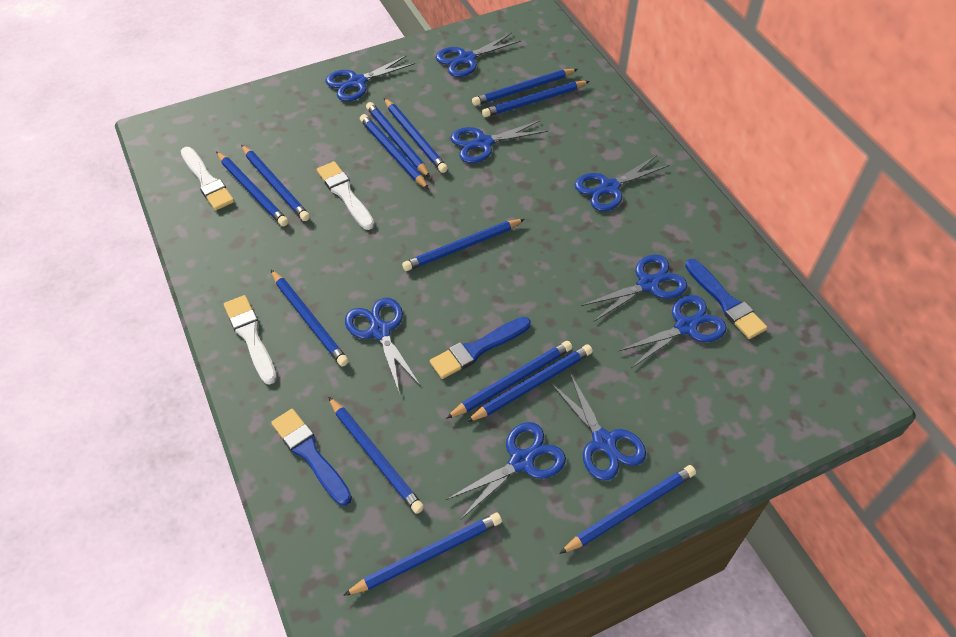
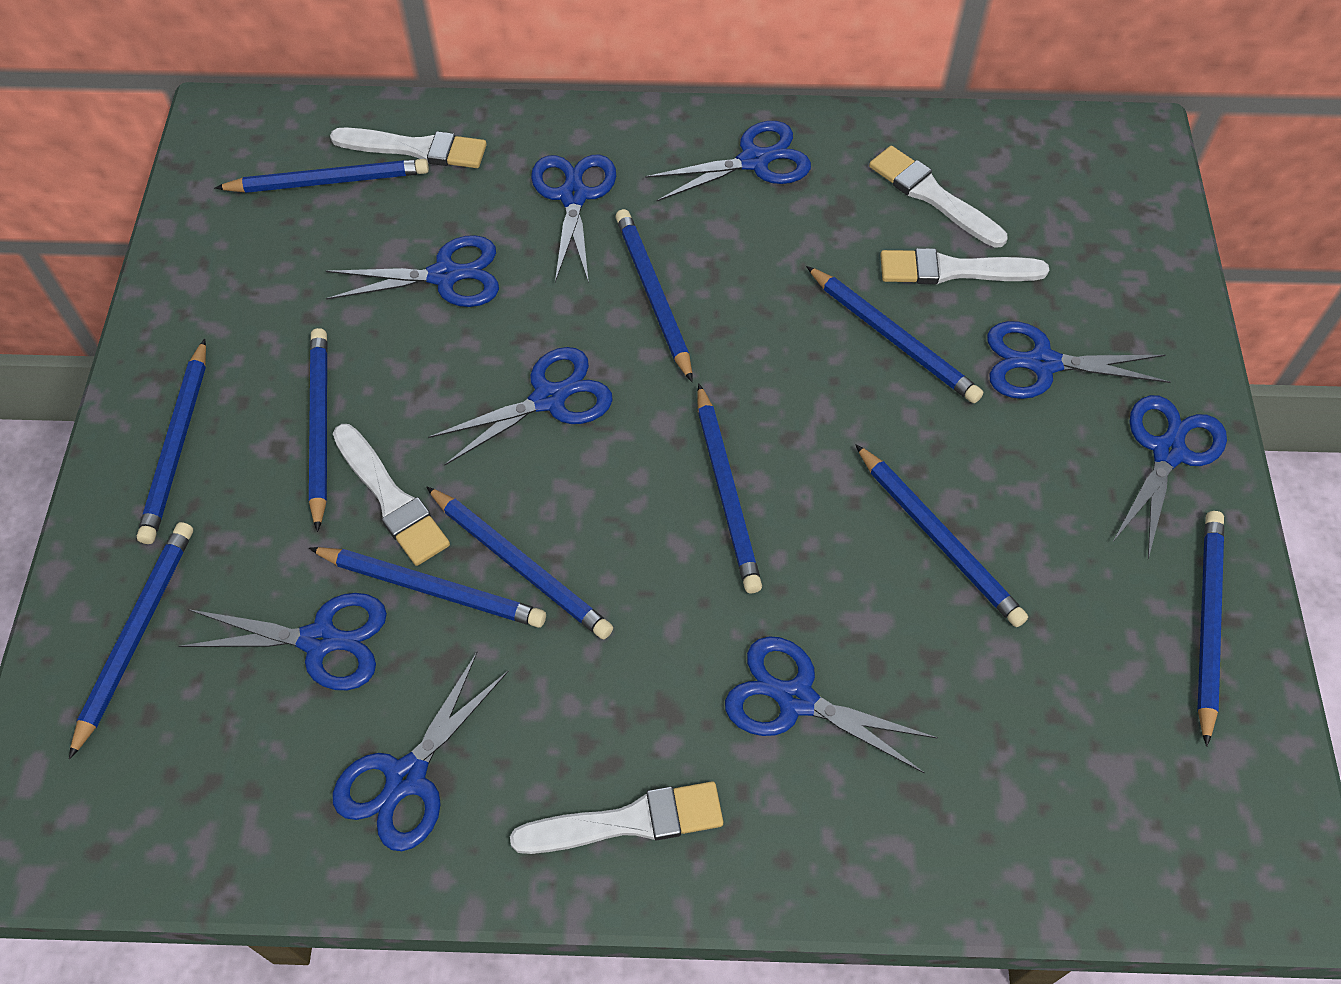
blue brush: [271,409,352,506] [430,317,531,379] [685,259,767,339] = 3 -> none = 0
blue pencil: [216,151,288,226] [241,145,310,221] [271,270,349,366] [328,397,424,514] [343,513,502,596] [360,114,429,189] [366,102,430,178] [384,98,448,173] [402,219,525,271] [446,341,572,419] [466,344,593,422] [472,69,578,106] [482,81,589,117] [559,465,696,554] = 14 -> [69,522,193,760] [137,339,206,544] [215,159,429,193] [309,328,327,532] [309,547,546,628] [426,486,613,640] [615,209,693,382] [697,383,762,593] [806,266,983,403] [855,444,1028,627] [1197,511,1224,747] = 11
white brush: [181,147,234,210] [224,295,277,385] [317,161,374,230] = 3 -> [330,128,487,168] [333,424,450,566] [510,782,723,854] [869,146,1007,248] [880,248,1049,284] = 5

